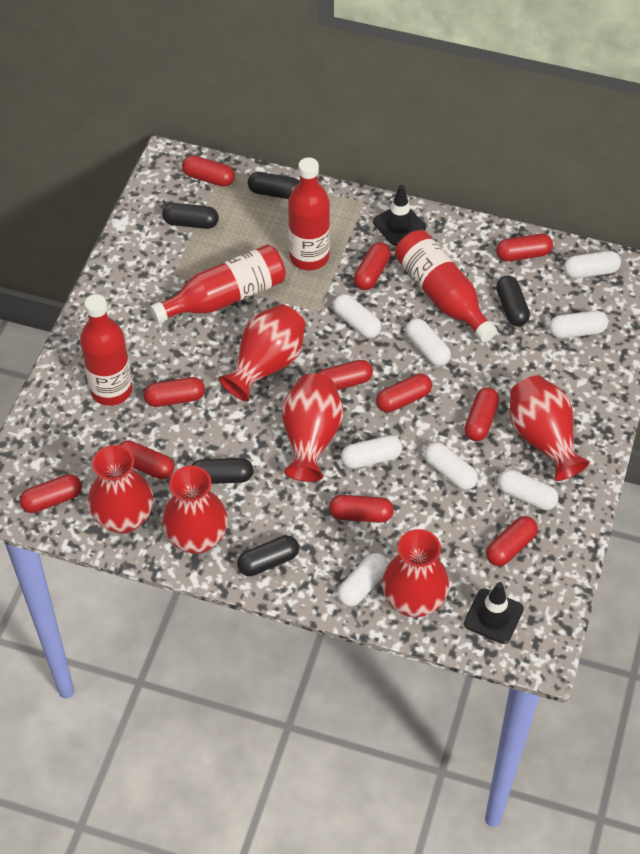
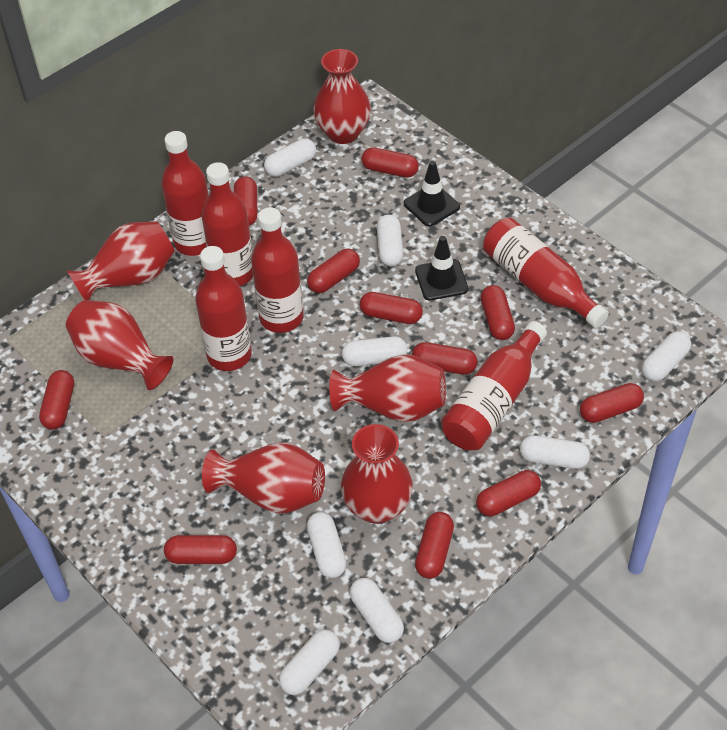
black capsule: [162,203,219,229] [191,458,253,484] [237,535,299,576] [248,172,300,199] [496,276,530,326] = 5 -> none = 0
red bottle: [80,294,133,406] [150,244,286,323] [288,157,330,270] [395,230,497,342] = 4 -> [161,131,208,256] [195,246,252,371] [202,162,253,286] [251,207,303,333] [441,321,547,450] [483,218,609,328] = 6

